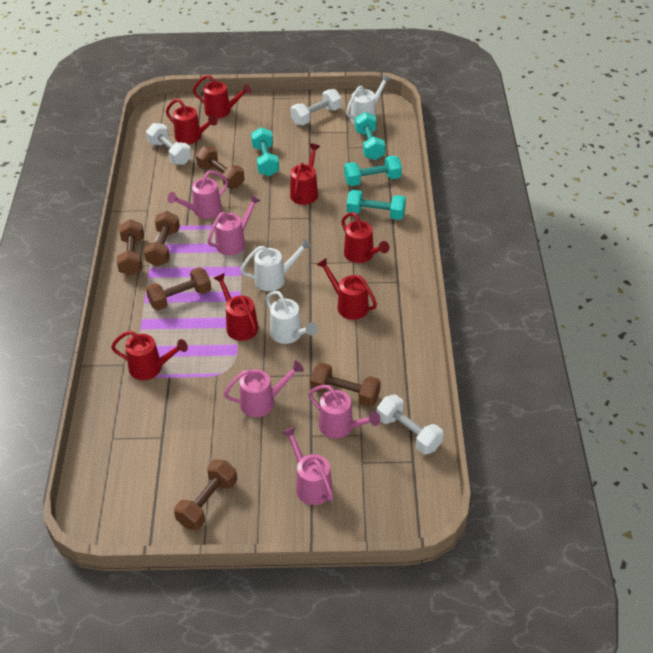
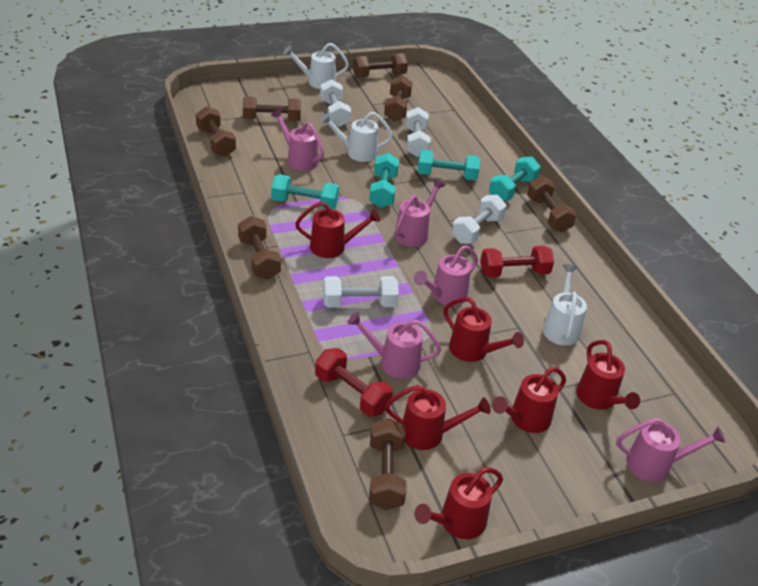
brown dumbbell: [117,219,144,276] [144,211,180,266] [146,267,211,311] [174,460,237,530] [196,146,245,188] [310,363,381,407] = 6 -> [196,106,236,157] [238,216,281,279] [243,96,301,121] [353,53,408,78] [369,418,407,510] [384,75,412,121] [527,176,577,232] = 7
red dumbbell: none = 0 -> [315,348,393,417] [480,246,554,278] = 2
red watering can: [111,331,188,380] [166,99,217,144] [193,75,252,118] [213,273,258,341] [290,144,320,205] [317,258,377,320] [341,212,389,263] = 7 -> [295,202,380,258] [385,385,491,450] [414,467,503,539] [444,297,524,362] [492,367,566,433] [576,340,640,410] = 6
white dumbbell: [146,123,191,165] [290,89,342,125] [377,394,443,454] = 3 -> [320,79,351,127] [323,276,399,308] [405,107,431,157] [452,195,507,244] = 4

